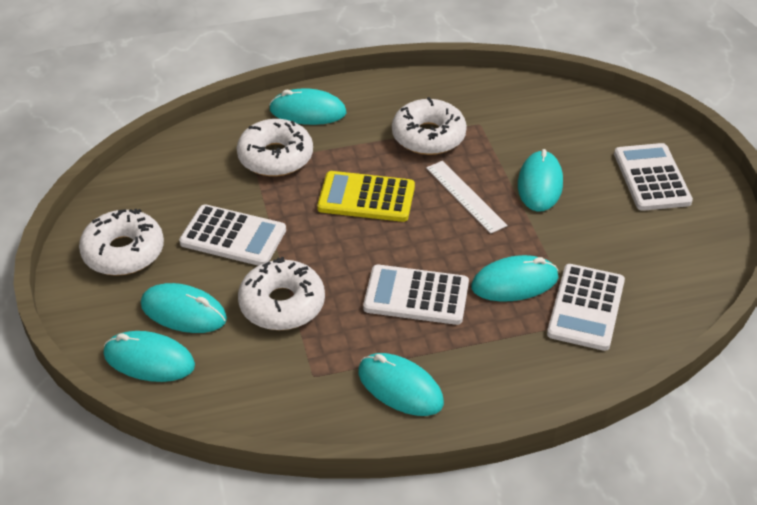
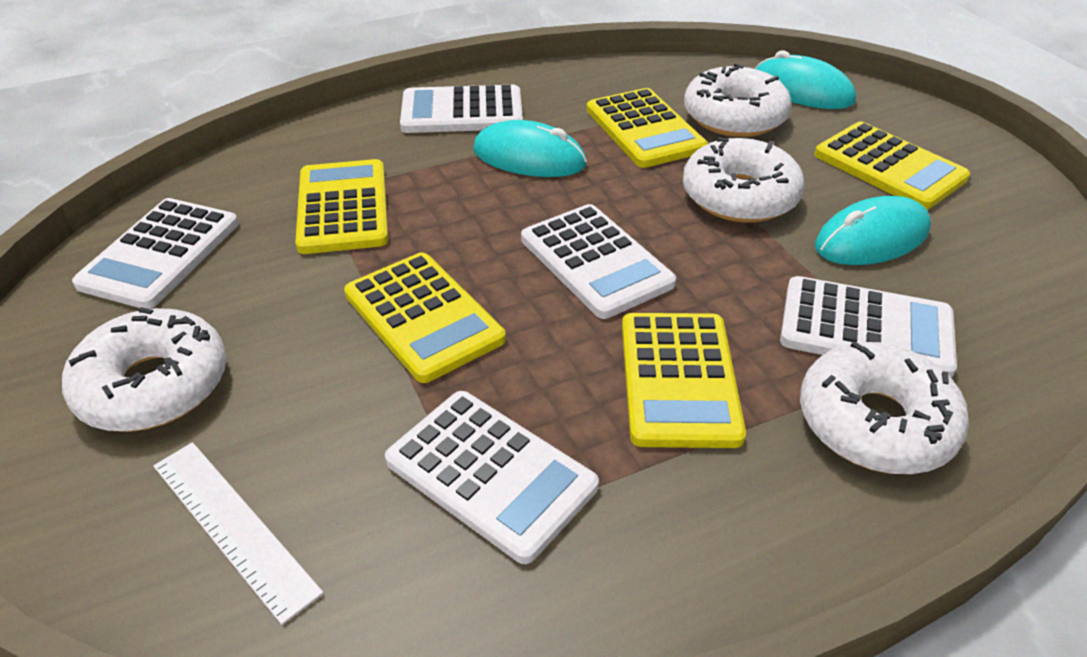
turquoise mouse: [104,331,195,382] [141,283,227,333] [269,88,347,125] [358,353,444,416] [471,255,559,301] [518,149,563,212] = 6 -> [473,120,587,177] [755,51,856,109] [815,196,931,265] = 3
white calculator: [179,204,286,266] [363,265,469,325] [547,264,625,351] [614,143,693,211] = 4 -> [72,198,239,309] [385,391,599,564] [400,85,523,133] [521,204,676,319] [780,276,957,378] = 5
yellow calculator: [317,171,415,222] = 1 -> [295,159,388,254] [344,252,506,383] [587,88,708,168] [622,313,746,448] [815,122,970,209] = 5

